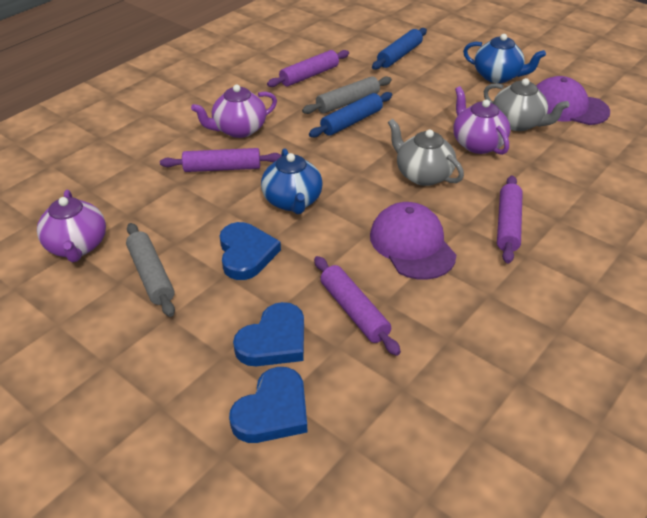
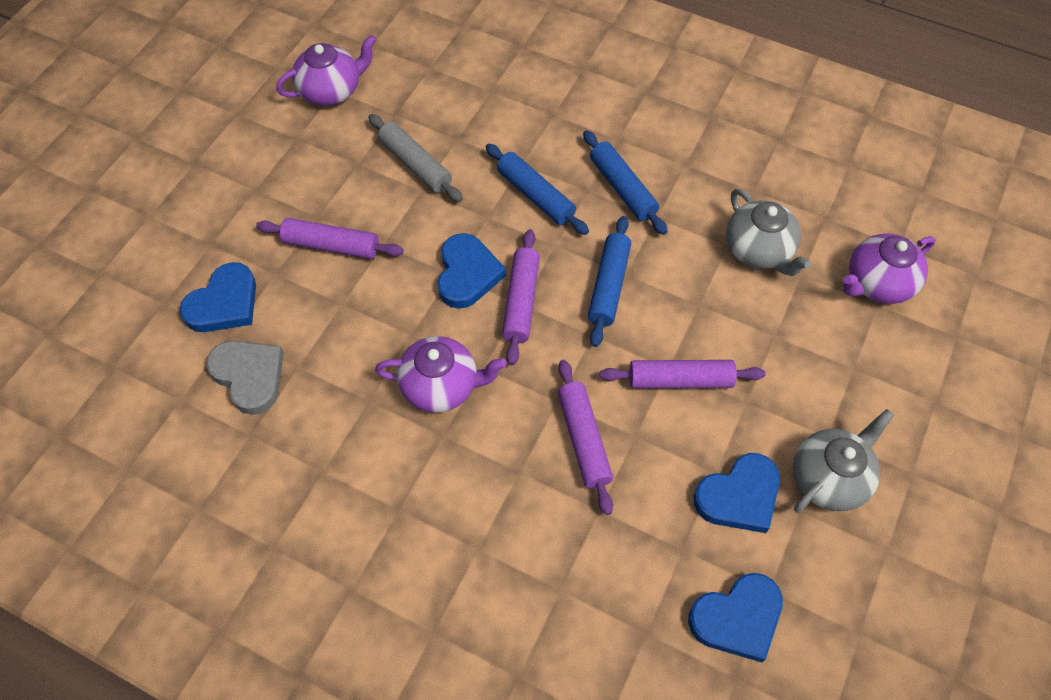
blue heart: [220,222,281,280] [229,367,307,443] [233,302,304,366] = 3 -> [179,262,256,332] [438,233,506,309] [688,573,783,662] [694,453,780,533] = 4
blue rolling pin: [309,92,392,137] [372,28,427,70] = 2 -> [486,144,589,235] [583,130,668,235] [588,216,631,347] = 3
blue teapot: [261,148,323,214] [463,34,546,83] = 2 -> none = 0
grey heart: none = 0 -> [206,341,284,415] = 1
grey rolling pin: [126,223,175,317] [302,76,392,114] = 2 -> [369,114,463,202] = 1
purple cap: [370,202,456,280] [536,76,610,125] = 2 -> none = 0

